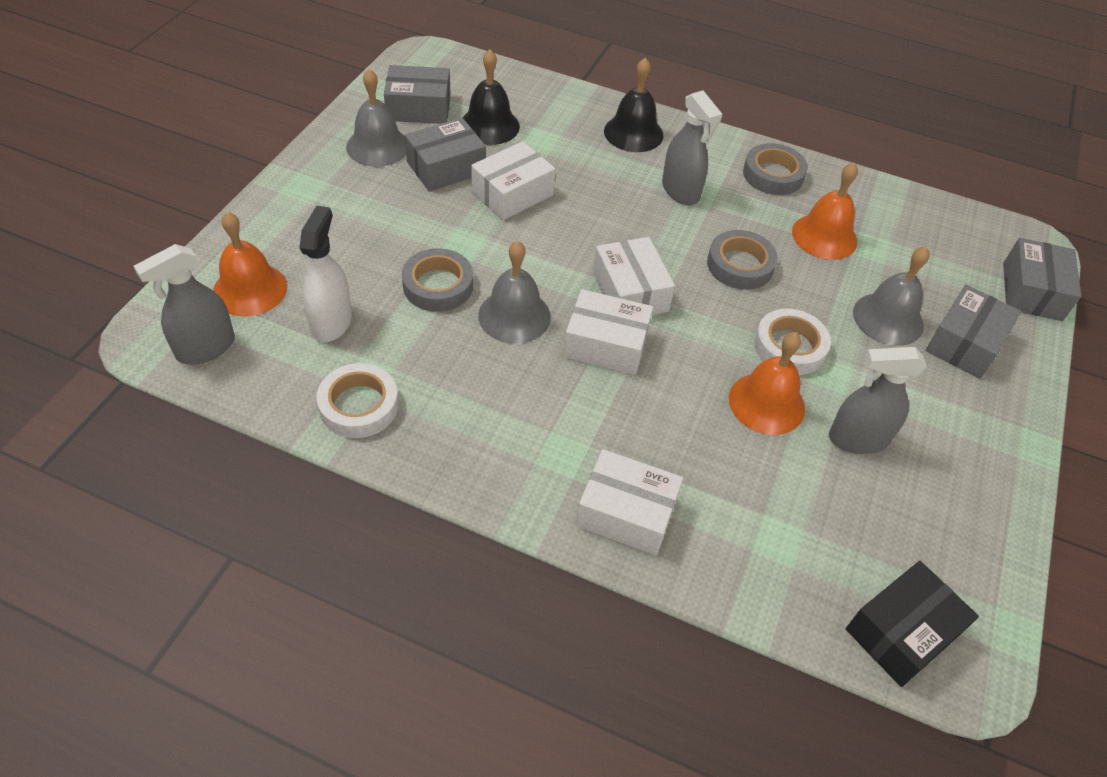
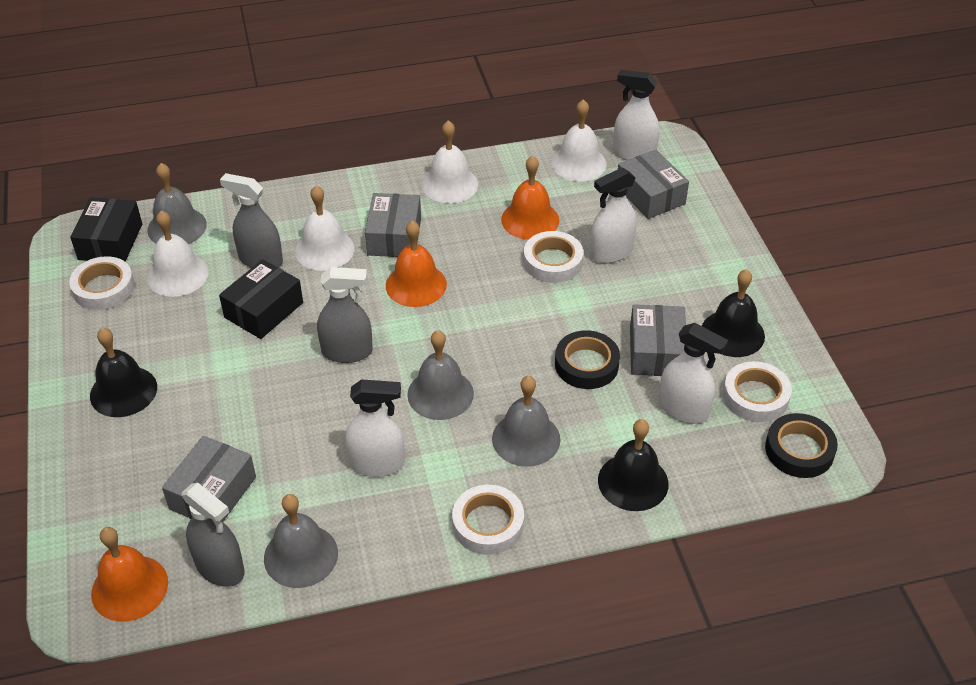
black bell: [463,49,520,145] [604,58,664,152] = 2 -> [90,328,157,417] [598,419,668,511] [702,269,765,357] = 3
black box: [846,561,979,687] = 1 -> [70,197,142,262] [219,259,303,339] = 2
black tape: none = 0 -> [555,330,620,389] [765,413,838,478] = 2
grey bell: [346,69,406,167] [478,241,551,344] [853,246,930,346] = 3 -> [147,163,207,244] [264,494,338,588] [407,330,474,420] [492,376,561,467] = 4
grey tape: [402,248,473,312] [707,230,778,290] [743,143,808,195] = 3 -> none = 0
white bell: none = 0 -> [147,210,209,297] [295,185,355,271] [422,120,478,203] [551,99,607,182] = 4
white box: [471,141,555,220] [563,289,653,375] [576,449,683,555] [593,237,675,315] = 4 -> none = 0
white spray bottle: [299,206,352,342] = 1 -> [345,379,405,477] [590,167,637,264] [613,70,660,160] [659,323,728,424] = 4
white tape: [317,363,399,438] [754,309,831,375] = 2 -> [69,256,135,310] [452,485,524,555] [523,231,583,283] [723,361,792,422] = 4

